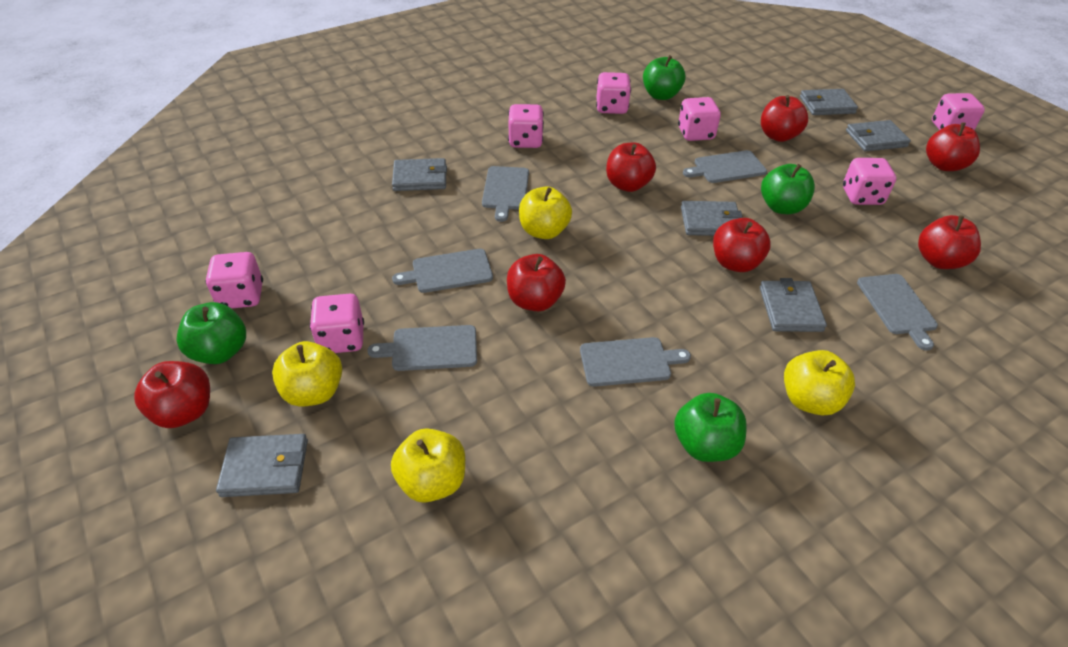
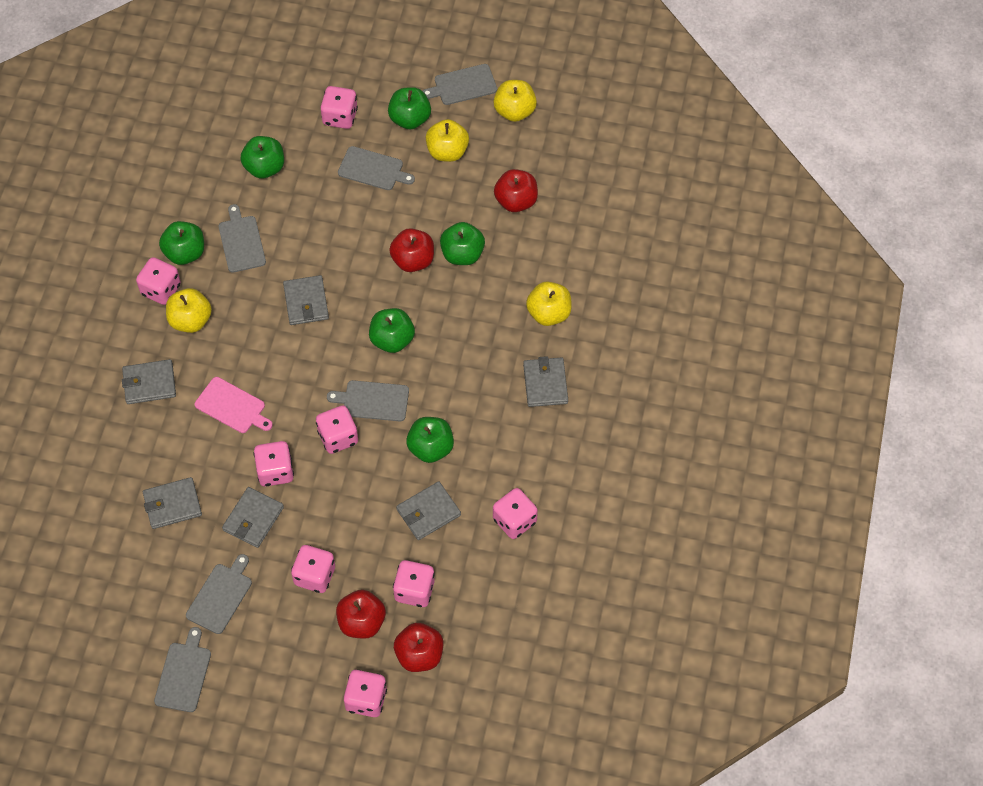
green apple: [176,302,246,364] [643,55,686,100] [674,393,747,462] [761,164,815,214] = 4 -> [159,221,204,265] [240,136,284,179] [369,308,415,353] [388,87,431,129] [406,417,454,463] [440,222,485,265] = 6
pink cutting board: none = 0 -> [195,377,273,433] = 1
pink dice: [206,252,263,309] [309,294,364,353] [508,104,544,148] [596,72,631,114] [678,97,721,141] [843,158,896,205] [932,93,985,130] = 7 -> [136,257,181,305] [253,441,294,487] [291,545,335,593] [316,405,358,454] [321,86,358,129] [344,670,387,717] [393,560,435,607] [493,488,538,539] = 8
red apple: [134,361,210,428] [507,254,566,311] [606,142,656,192] [713,218,771,272] [761,95,808,142] [918,215,981,269] [926,122,980,171] = 7 -> [336,590,386,639] [389,228,434,272] [394,623,444,672] [494,169,538,212] = 4

